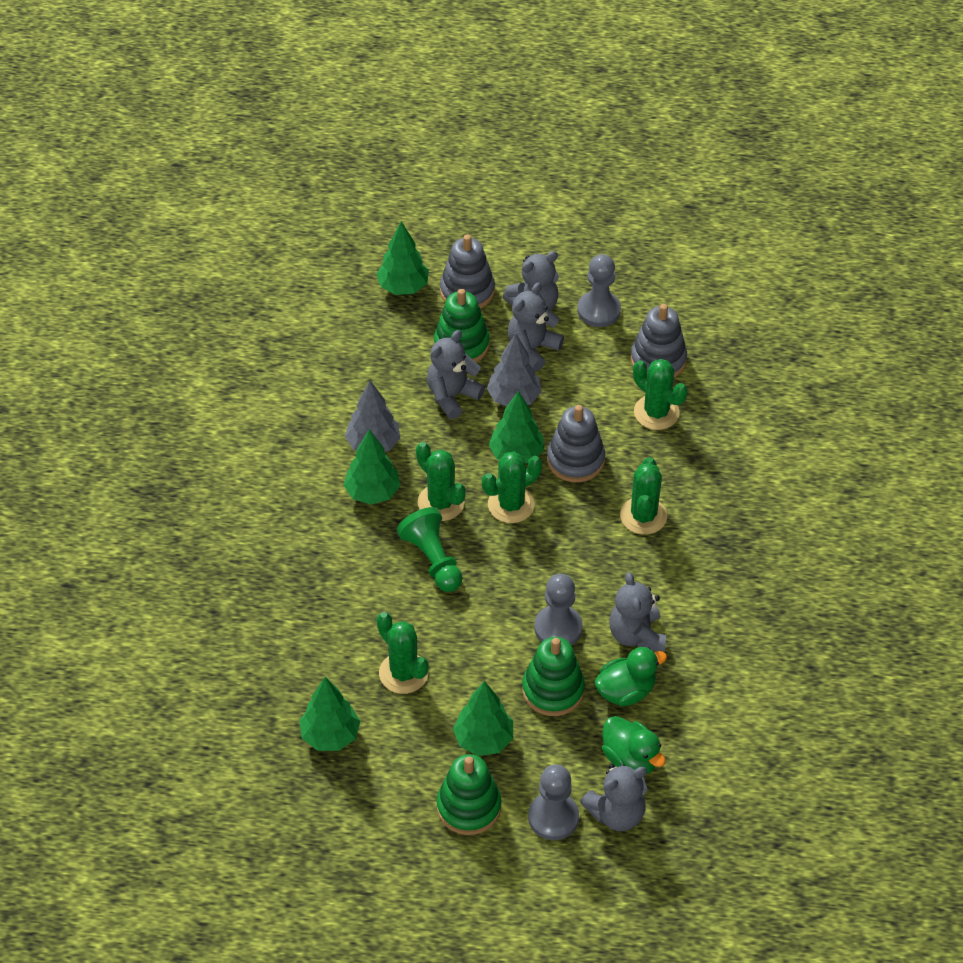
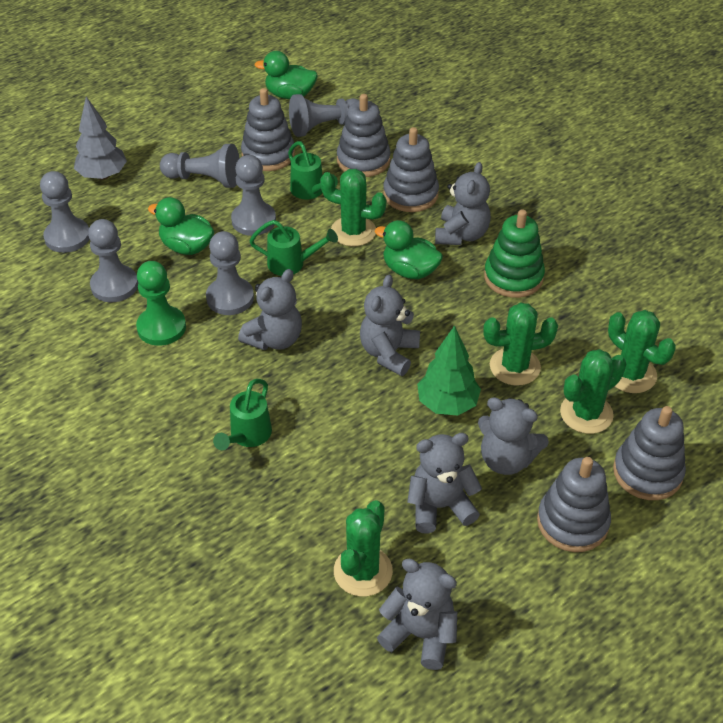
green duck: [595,647,667,707] [602,716,666,774] = 2 -> [148,197,214,255] [254,51,318,99] [375,220,443,279] = 3
green stacking toy: [434,289,490,362] [437,754,501,835] [522,637,585,716] = 3 -> [484,209,545,298] = 1
green tree: [299,677,360,751] [344,429,400,505] [376,221,429,295] [453,681,513,756] [489,391,544,464] = 5 -> [417,325,481,415] = 1
green watering can: none = 0 -> [213,379,272,450] [250,220,338,276] [288,141,338,199] = 3
grey pawn: [528,764,579,840] [534,574,583,645] [577,254,621,327] = 3 -> [40,171,89,253] [88,219,138,302] [160,144,240,188] [206,231,254,315] [231,155,276,236] [289,94,359,137] = 6
grey stacking toy: [440,235,495,309] [547,405,605,483] [631,304,687,378] = 3 -> [241,88,295,171] [337,94,391,177] [383,127,439,212] [537,457,611,552] [613,406,686,500] = 5
grey teddy bear: [427,330,485,419] [503,251,559,311] [508,283,564,371] [580,764,647,831] [609,572,666,652] = 5 -> [238,269,302,350] [360,275,420,376] [377,559,457,670] [407,433,482,534] [435,162,491,245] [478,397,549,475] = 6
grey tree: [345,381,401,452] [487,334,541,406] = 2 -> [74,97,127,180] = 1

